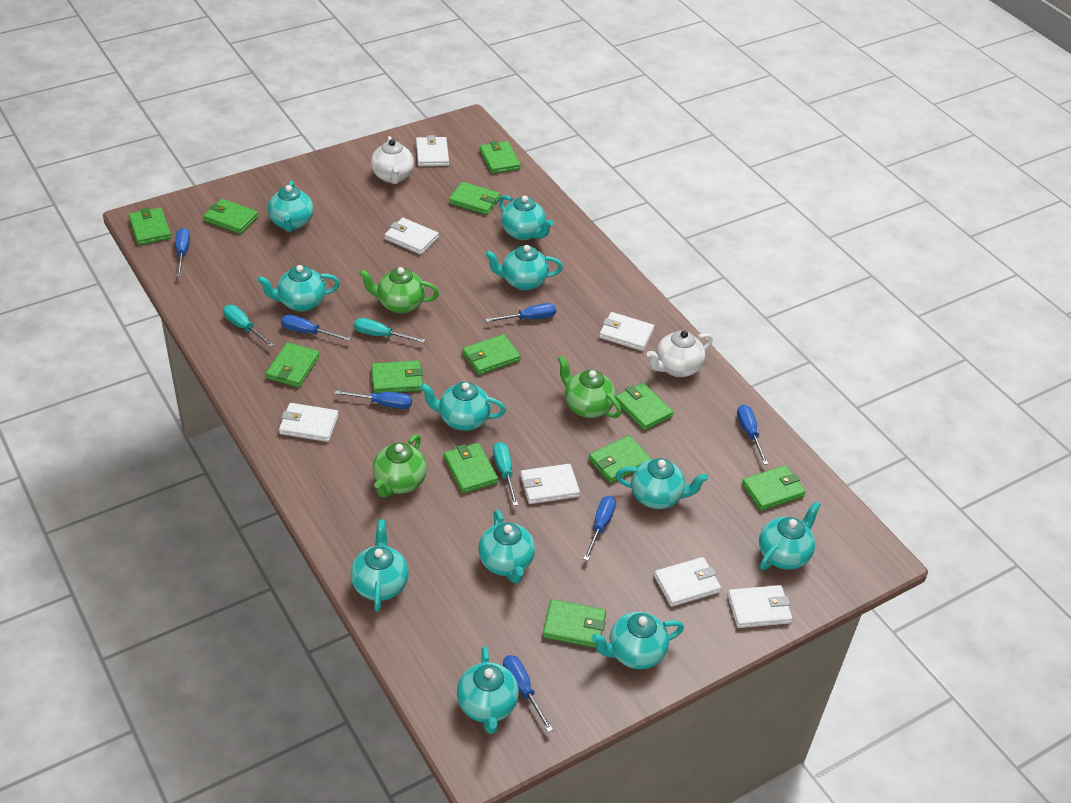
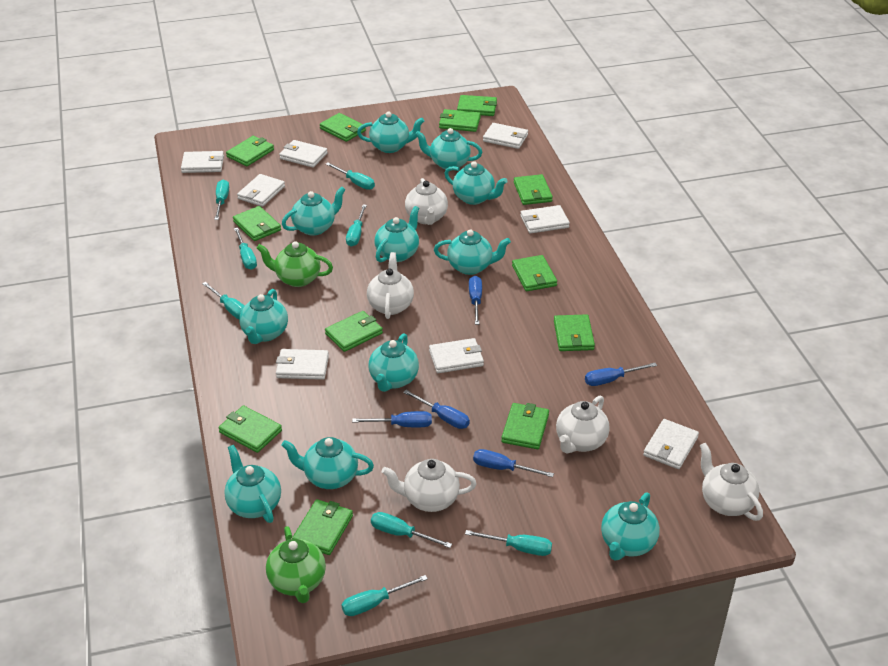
blue screwdriver: [176,228,190,277] [281,315,351,341] [335,390,412,409] [485,303,556,322] [503,655,553,732] [583,496,616,561] [737,404,768,465] = 7 -> [352,411,432,427] [403,390,470,429] [469,276,482,325] [473,449,554,477] [585,363,657,386] = 5
green teapot: [359,267,439,314] [372,434,427,498] [558,356,622,418] = 3 -> [257,241,333,287] [266,526,326,603] = 2
turquoise screwdriver: [223,305,274,347] [354,318,425,343] [493,442,518,506] = 3 -> [202,282,245,319] [214,179,229,220] [234,228,257,270] [326,162,375,190] [342,575,428,616] [346,205,367,247] [371,512,452,548] [465,530,552,556] = 8
white teapot: [371,136,414,184] [647,330,713,377] = 2 -> [367,252,414,319] [382,459,477,512] [405,178,448,225] [556,396,610,454] [700,443,763,521] = 5
white wallet: [279,403,339,442] [385,218,439,255] [416,135,449,167] [520,464,580,504] [599,312,654,351] [654,557,721,607] [727,585,792,628] = 7 -> [181,151,224,173] [237,174,285,207] [276,349,329,380] [279,140,328,168] [429,338,484,373] [483,123,528,149] [520,205,570,234] [643,419,699,469] = 8

